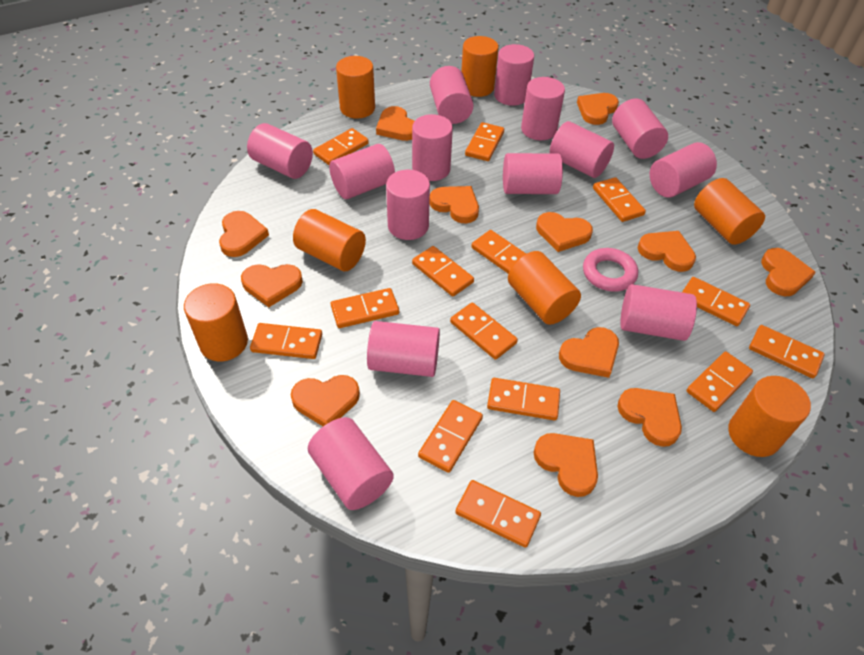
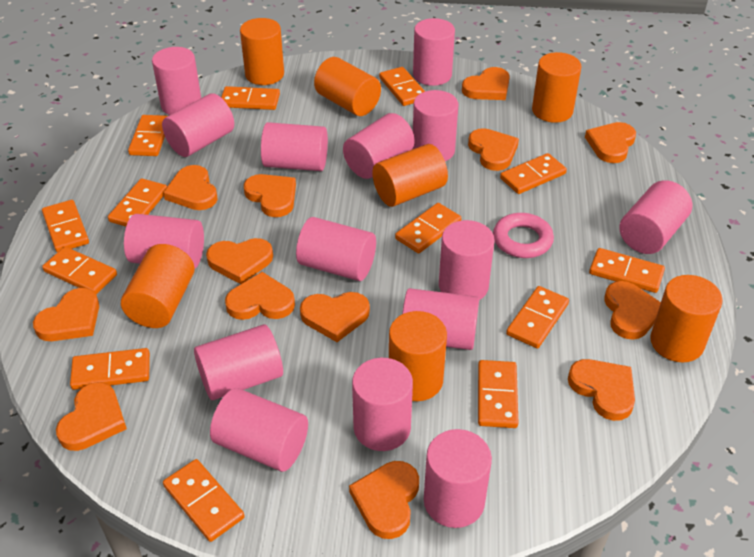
orange domino: [250,323,322,359] [313,128,369,165] [331,288,399,328] [412,246,474,297] [418,400,483,473] [450,302,518,360] [456,480,541,548] [465,122,504,161] [471,230,526,274] [487,378,560,421] [593,177,646,222] [682,277,750,326] [686,351,753,412] [749,325,825,378] = 14 -> [42,200,89,252] [42,247,117,294] [70,348,150,390] [108,178,167,227] [128,115,167,156] [163,459,245,542] [221,86,280,110] [379,67,425,106] [395,203,461,253] [478,360,519,428] [500,153,567,194] [506,286,569,348] [589,248,665,293] = 13
orange heart: [219,211,269,257] [241,264,303,307] [291,375,360,426] [376,106,414,141] [429,186,479,223] [533,433,598,497] [536,212,593,252] [559,327,619,378] [577,93,619,125] [617,388,682,447] [637,231,696,272] [761,248,816,296] = 12 -> [33,288,99,341] [56,382,127,451] [163,165,218,210] [206,238,273,284] [225,272,295,320] [244,174,296,217] [300,292,370,342] [349,461,419,539] [462,67,510,100] [468,128,519,171] [568,359,635,421] [585,122,636,163] [604,281,661,340] = 13
pink cylinder: [247,123,313,179] [308,417,394,510] [329,144,395,199] [367,321,440,377] [386,170,430,240] [412,114,453,181] [430,66,473,124] [494,44,534,106] [503,153,563,194] [521,77,565,140] [550,121,614,178] [612,98,668,159] [620,284,697,341] [650,142,717,198] = 14 -> [124,214,204,268] [152,47,201,115] [162,93,234,157] [194,324,283,400] [210,388,308,472] [261,122,328,171] [296,217,376,281] [343,113,415,179] [352,358,413,451] [402,288,479,350] [412,90,458,161] [413,18,455,86] [424,429,492,528] [439,220,495,300] [619,180,692,254] = 15

